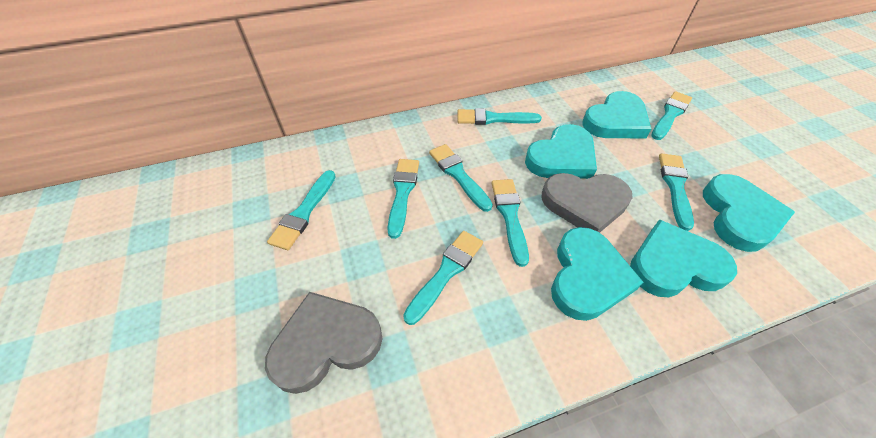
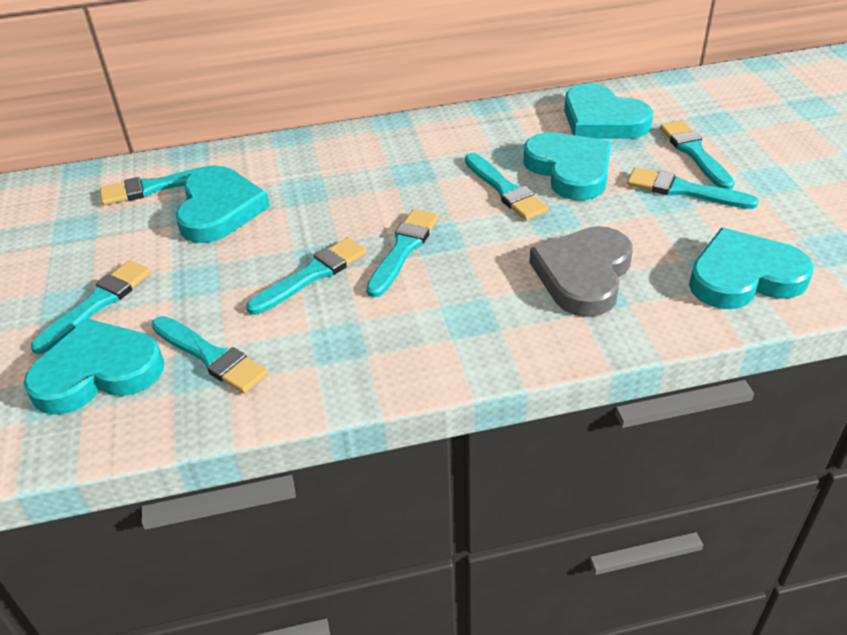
grey heart: [265,292,383,394] [541,173,633,233] = 2 -> [529,226,633,317] = 1

